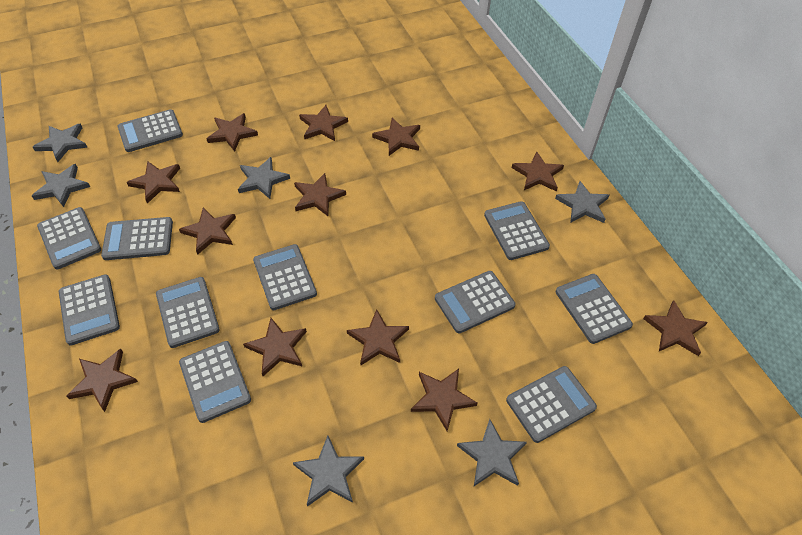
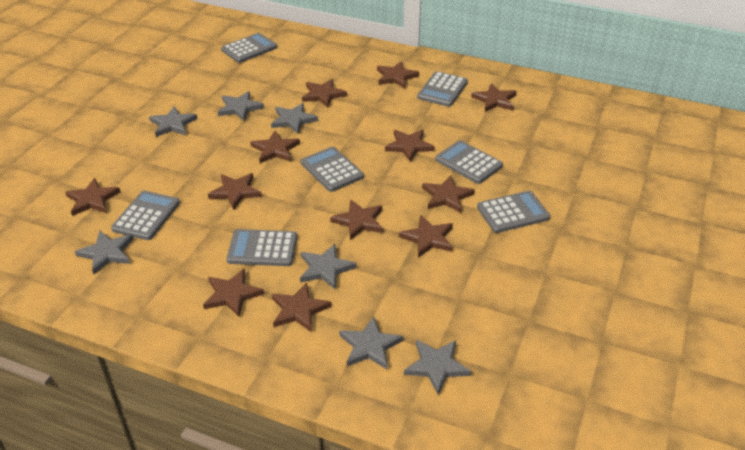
grey calculator: [37,207,101,269] [59,274,120,346] [101,217,173,260] [118,109,183,152] [156,277,220,348] [179,341,251,423] [253,244,317,310] [435,271,516,333] [484,201,550,260] [506,366,597,443] [556,274,633,344] = 11 -> [111,190,180,240] [221,33,277,63] [226,229,297,266] [301,147,364,192] [417,71,468,107] [435,140,503,184] [477,191,550,233] = 7
grey star: [32,164,90,207] [33,124,88,162] [238,157,290,199] [293,435,364,507] [457,419,527,486] [555,181,609,223] = 6 -> [75,231,134,274] [149,106,198,137] [218,91,264,121] [271,103,318,134] [300,244,357,289] [339,316,403,370] [404,340,471,395] = 7

